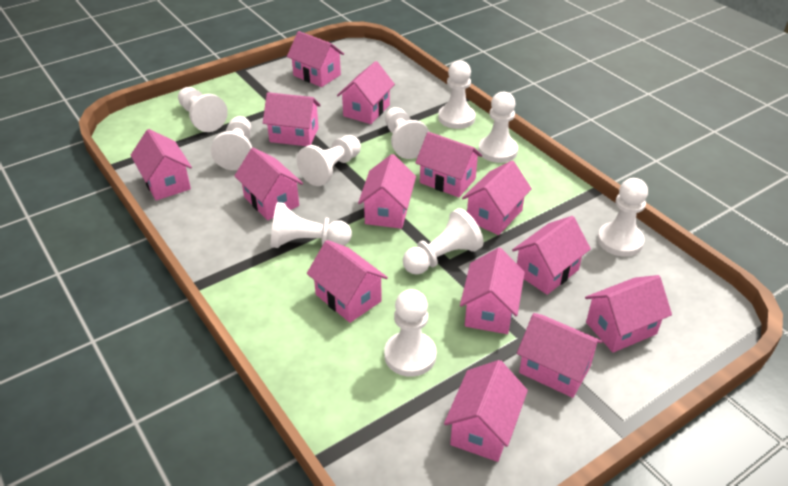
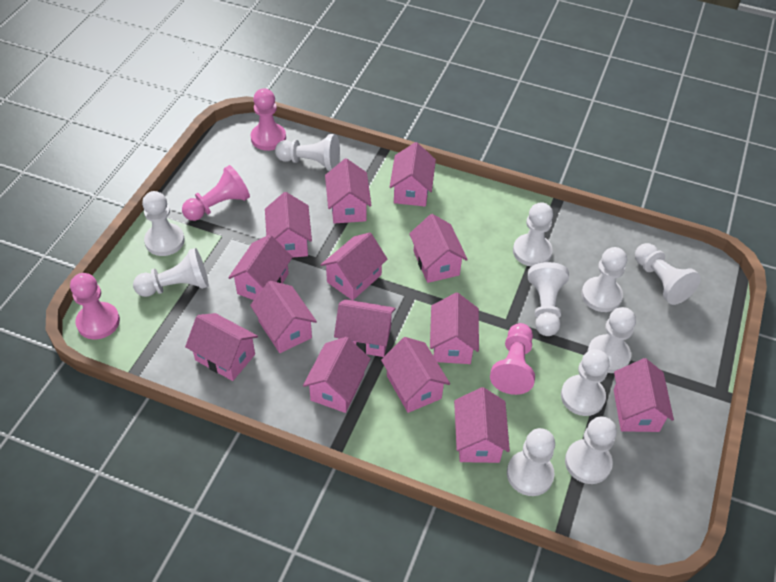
pink pawn: none = 0 -> [70,273,120,339] [182,165,250,221] [251,88,286,151] [490,323,535,395] = 4
white pawn: [178,87,228,132] [211,116,252,170] [271,202,352,248] [297,135,361,186] [384,289,436,377] [385,107,430,159] [403,208,484,275] [438,60,475,129] [479,92,518,163] [598,178,648,257] = 10 -> [133,248,209,297] [142,191,185,256] [275,134,340,171] [507,428,555,496] [513,202,553,267] [528,262,569,336] [561,349,610,416] [565,417,617,484] [581,247,627,312] [587,307,636,373] [635,243,701,305] = 11

